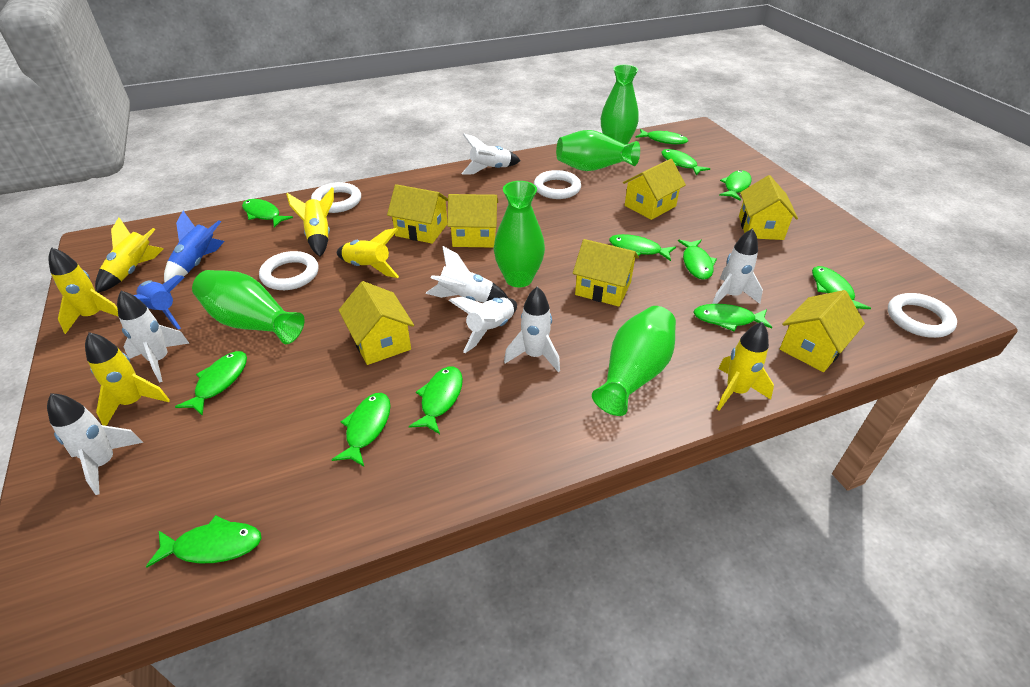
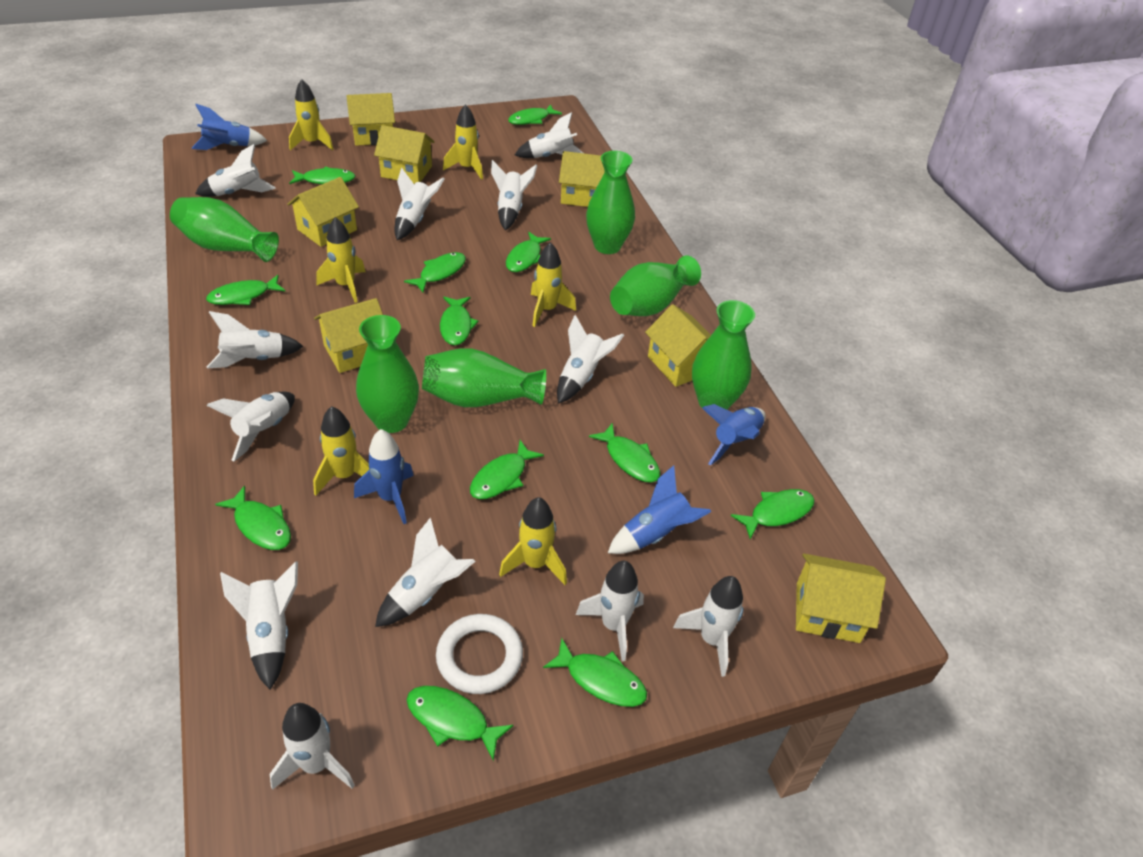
blue rocket: [134,275,184,330] [164,211,225,283] = 2 -> [192,104,267,150] [354,429,414,524] [608,465,711,554] [702,404,766,466] = 4
green vase: [192,270,305,344] [494,181,545,287] [556,130,640,171] [592,306,676,416] [601,65,639,144] = 5 -> [170,197,279,262] [356,315,419,433] [422,348,546,407] [586,151,635,254] [610,256,701,316] [692,300,755,410] = 6
white ring: [259,251,319,290] [311,182,361,213] [534,170,581,199] [888,293,957,338] = 4 -> [436,614,523,694] = 1
white rocket: [47,393,143,495] [117,291,189,383] [426,246,508,303] [449,297,517,353] [461,133,521,174] [504,286,560,372] [712,228,763,304] = 7 -> [195,144,276,197] [207,311,304,368] [207,392,295,461] [220,561,298,690] [270,703,355,790] [375,517,475,627] [394,168,444,240] [491,160,537,230] [515,112,583,158] [557,315,624,404] [576,561,644,661] [673,576,744,677] = 12

